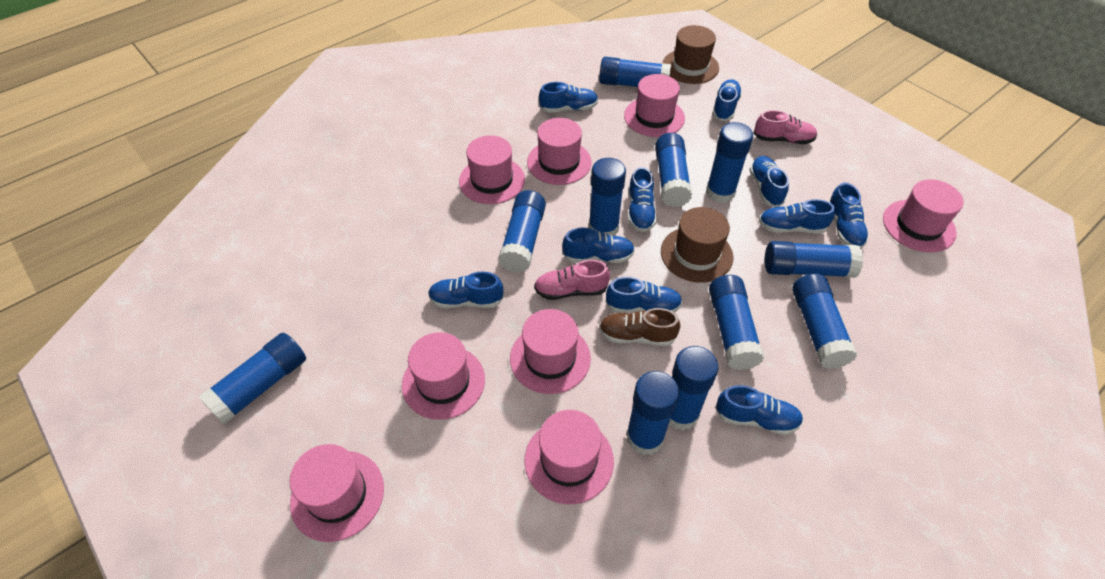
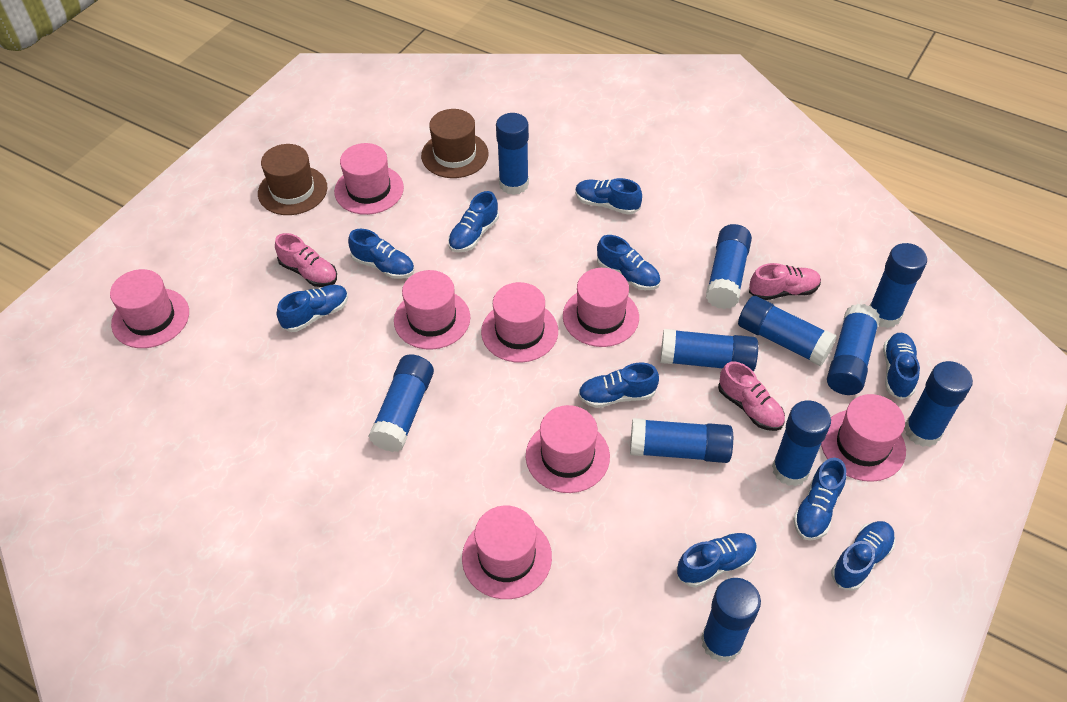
brown shoe: [599,308,680,346] = 1 -> none = 0
pink shoe: [534,260,610,300] [754,110,817,144] = 2 -> [275,233,337,287] [718,361,785,431] [749,263,821,300] = 3

